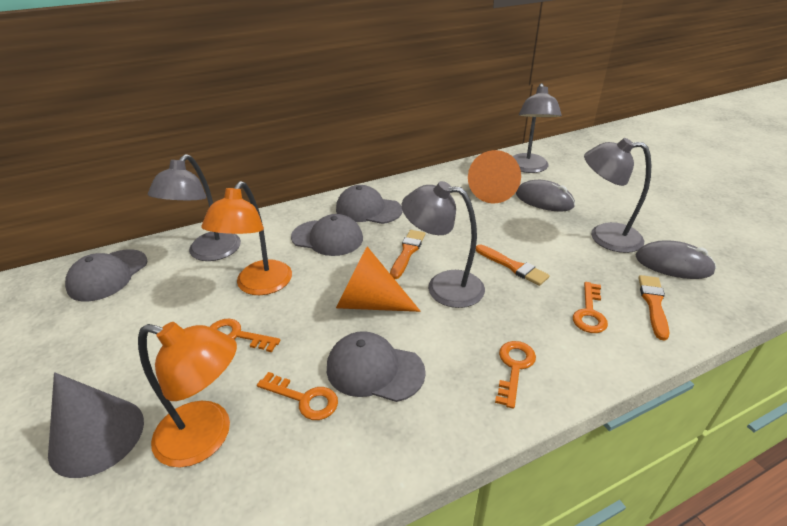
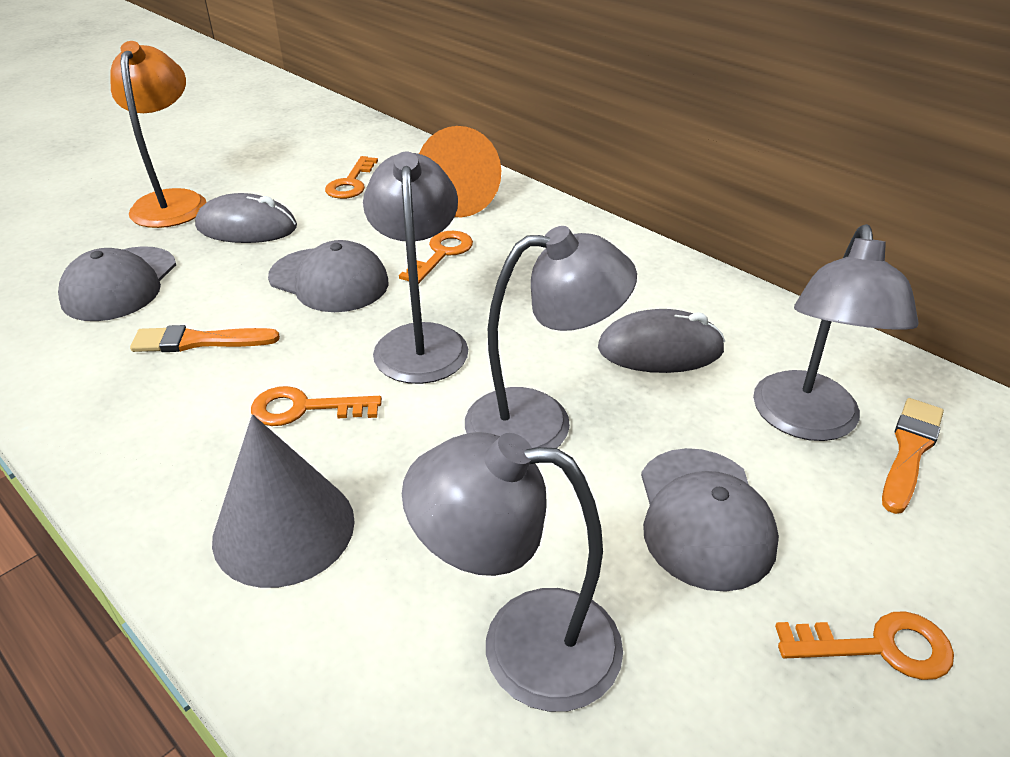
grey cap: [65,249,147,301] [291,214,363,256] [327,331,426,402] [336,185,403,224] = 4 -> [58,246,176,321] [268,240,388,312] [641,448,779,592] = 3
orange brush: [390,230,426,279] [476,245,550,286] [638,275,669,341] = 3 -> [130,325,280,352] [882,398,944,514] = 2
orange cone: [336,246,421,312] [468,150,521,203] = 2 -> [419,126,501,217] = 1
orange lamp: [138,322,237,467] [201,181,292,295] = 2 -> [110,41,207,228] = 1

